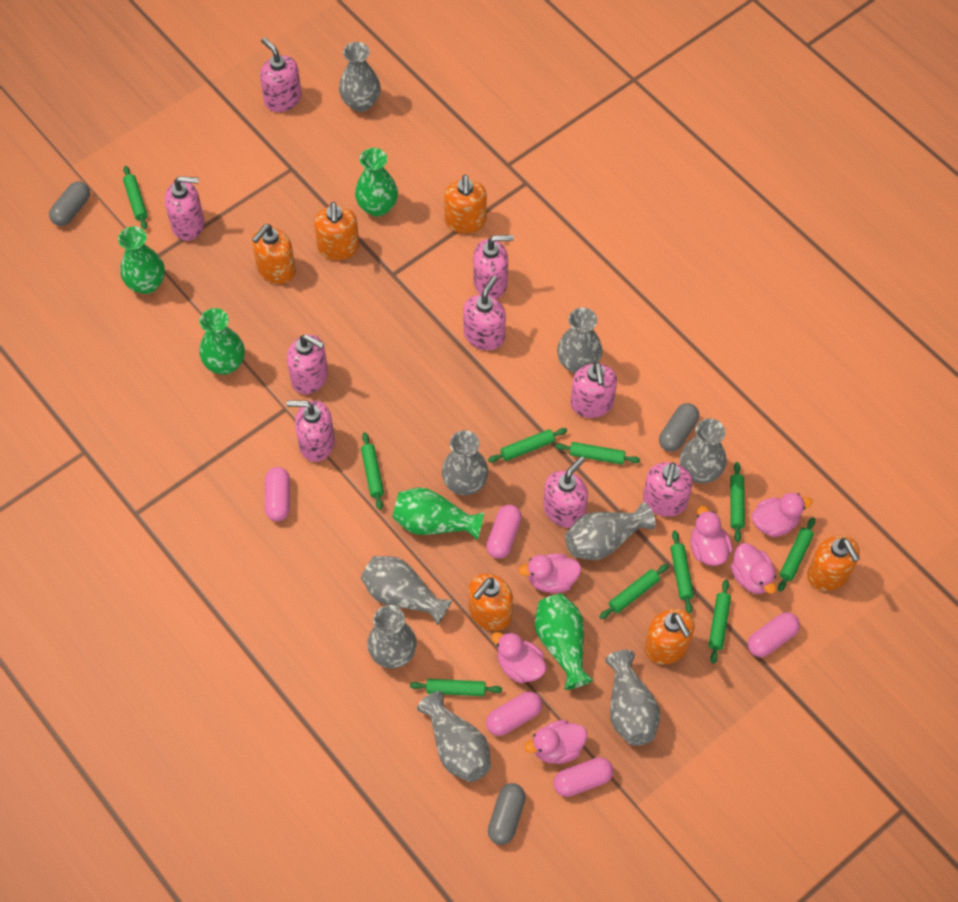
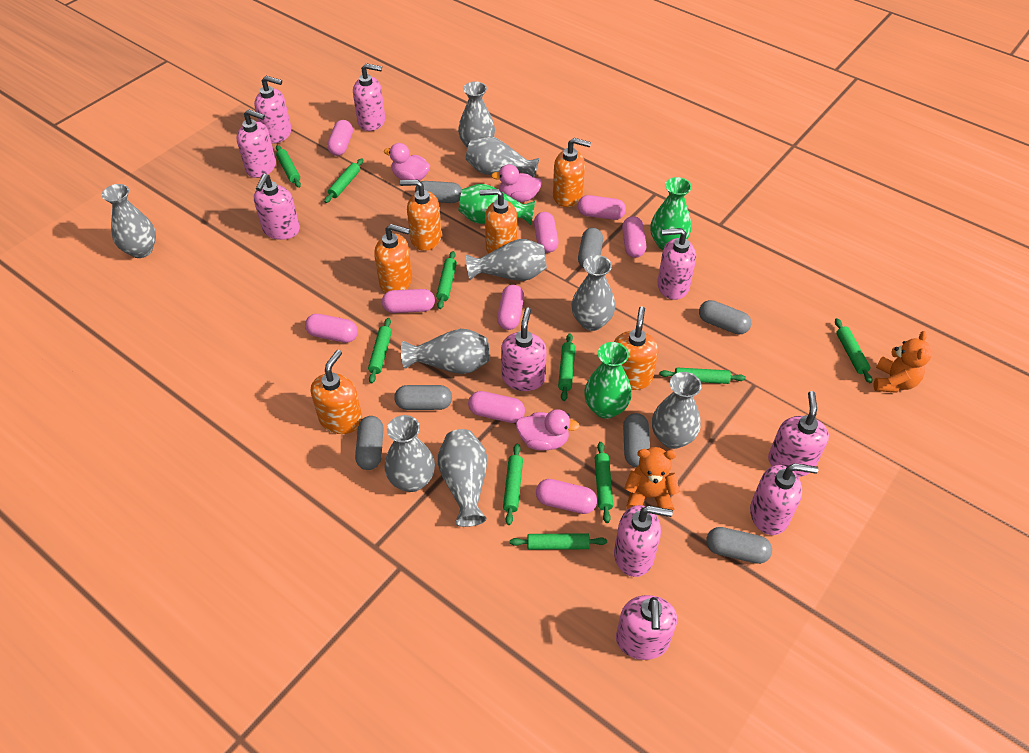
green vase: [118,226,165,294] [199,308,245,375] [355,148,398,217] [392,488,484,540] [535,594,593,690] = 5 -> [458,184,535,225] [584,342,632,419] [650,177,692,250] = 3
grey capsule: [49,182,90,226] [488,783,526,845] [659,403,699,452] = 3 -> [355,416,384,470] [394,385,452,410] [415,181,462,203] [578,228,603,268] [623,413,650,467] [699,300,751,335] [706,527,772,564] = 7
orange teddy bear: none = 0 -> [624,447,680,511] [874,331,932,393] = 2
pink capsule: [265,467,290,521] [486,505,522,559] [486,692,542,736] [553,757,613,797] [748,612,800,657] = 5 -> [305,314,358,343] [327,120,353,156] [382,289,435,313] [468,391,525,423] [497,285,524,330] [534,212,559,253] [536,479,597,514] [578,195,626,220] [622,216,646,258] = 9
pink duck: [491,632,547,684] [519,554,581,593] [524,720,587,764] [690,506,732,566] [731,543,776,594] [752,493,812,537] = 6 -> [384,143,430,181] [491,164,542,202] [516,409,580,451] = 3
pink soap dispenser: [165,176,205,241] [260,37,302,112] [286,400,335,462] [287,334,328,394] [463,276,506,350] [473,235,514,299] [544,456,588,528] [570,362,617,418] [643,462,693,517] = 9 -> [237,109,276,178] [254,76,291,144] [254,174,300,240] [353,63,385,131] [501,308,547,391] [614,505,673,577] [616,595,677,660] [657,228,696,300] [750,463,818,535] [768,391,829,477] = 10

